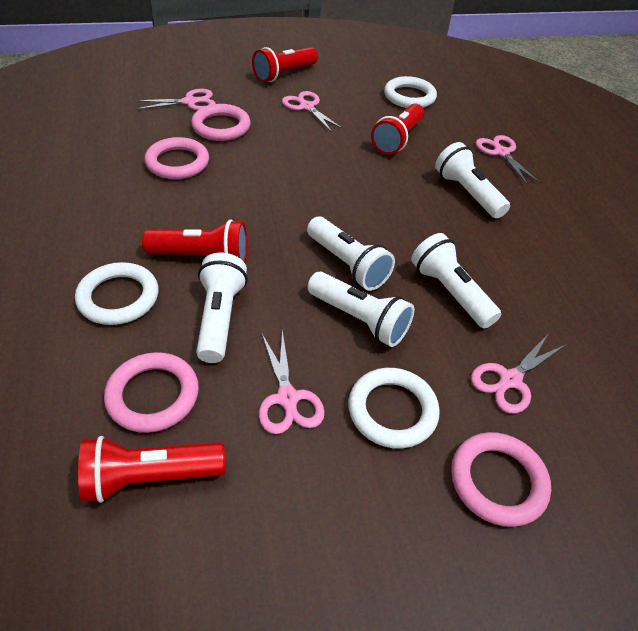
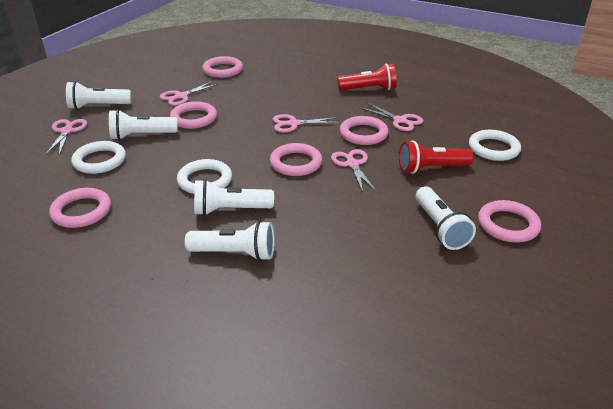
pink ring: [104,352,199,433] [144,137,209,179] [191,104,251,141] [451,432,551,527] = 4 -> [49,188,111,228] [170,101,217,129] [202,56,243,78] [270,143,322,176] [340,116,388,145] [478,200,541,243] = 6
red flashlight: [78,436,226,503] [142,219,247,263] [252,47,318,82] [371,104,424,155] = 4 -> [337,64,397,90] [399,141,474,174] = 2

